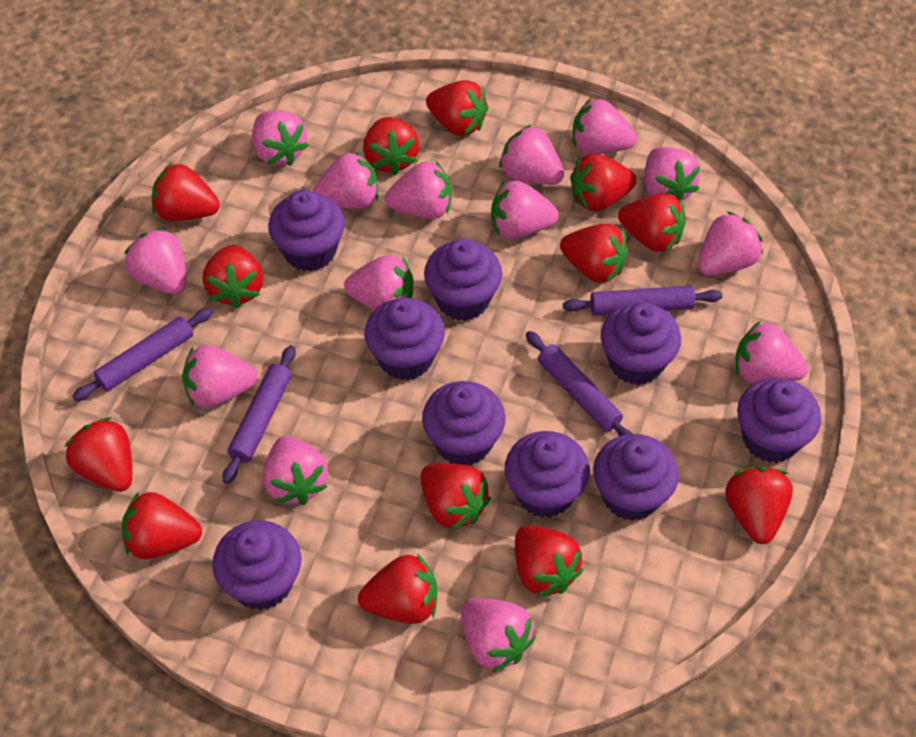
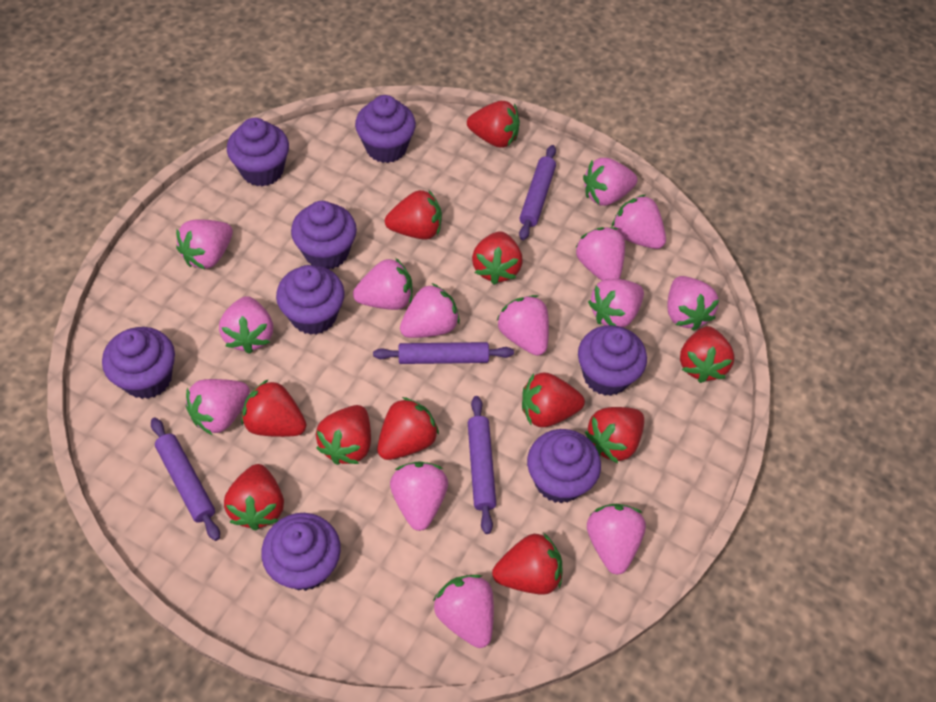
purple cupcake: [212,520,301,610] [268,190,345,272] [364,298,445,380] [422,381,505,466] [424,239,502,321] [505,431,590,518] [593,434,679,521] [601,302,681,385] [737,378,821,463] = 9 -> [102,327,175,399] [227,118,289,187] [261,513,341,591] [276,265,345,335] [291,201,357,269] [355,95,416,163] [527,429,601,503] [578,325,647,396] = 8
red strawberry: [65,418,132,492] [122,492,202,559] [152,163,220,221] [203,245,263,308] [358,554,437,624] [363,117,420,175] [420,463,491,530] [426,80,489,136] [515,525,583,597] [560,224,628,283] [570,154,636,211] [618,193,686,252] [725,466,793,544] = 13 -> [224,464,284,531] [241,380,307,437] [316,405,371,465] [377,397,439,460] [385,190,442,240] [467,101,520,148] [472,231,523,285] [492,533,562,595] [522,373,585,427] [585,407,644,463] [680,326,734,383] = 11

